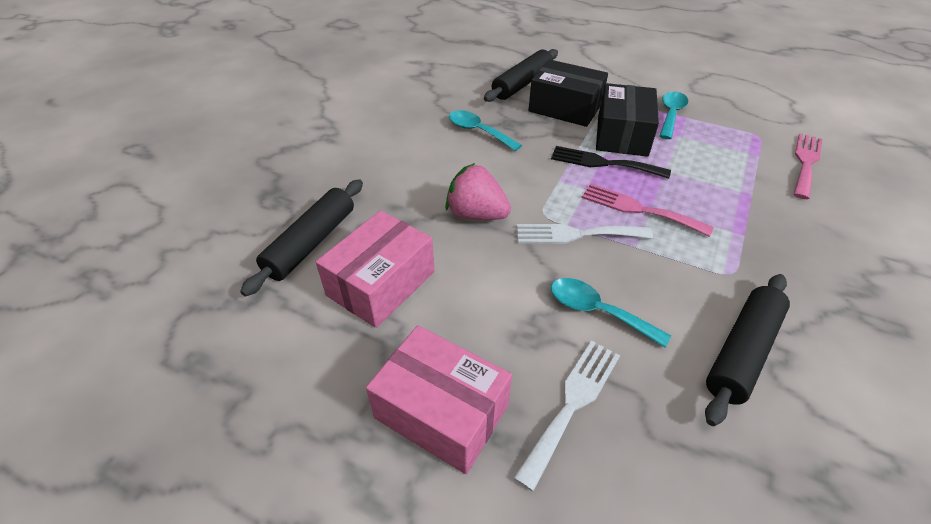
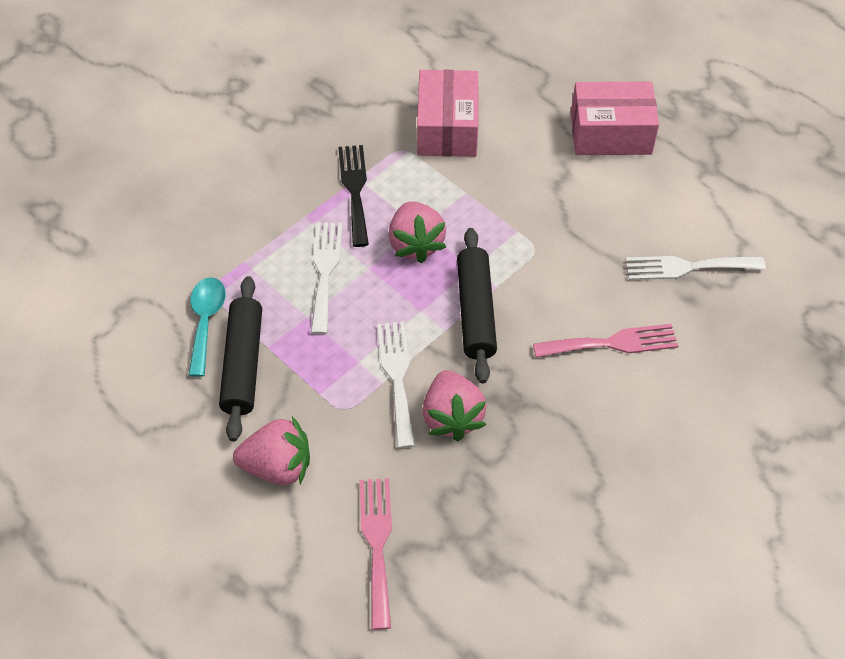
black box: [528,60,608,127] [596,83,659,157] = 2 -> none = 0
black rolling pin: [240,179,363,297] [484,49,558,102] [705,274,790,426] = 3 -> [219,276,262,442] [457,228,497,384] = 2
pink strawberry: [445,163,511,220] = 1 -> [233,416,310,485] [389,201,446,264] [423,370,487,441] = 3
turquoise spoon: [449,110,522,151] [551,278,671,348] [659,91,688,139] = 3 -> [189,277,226,377] = 1
white fork: [513,341,620,492] [517,224,653,244] = 2 -> [311,222,343,335] [377,321,415,448] [625,256,766,280] = 3

